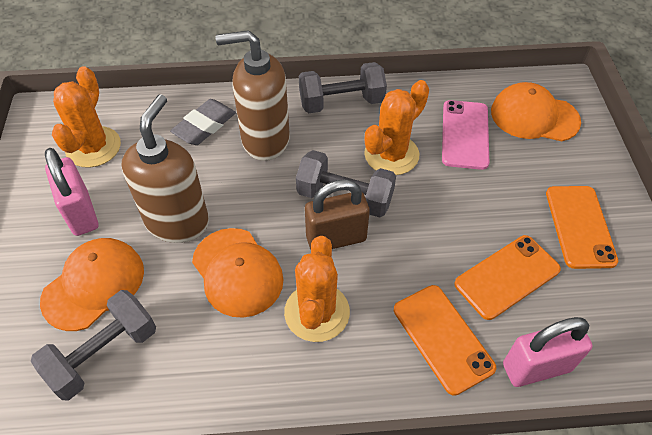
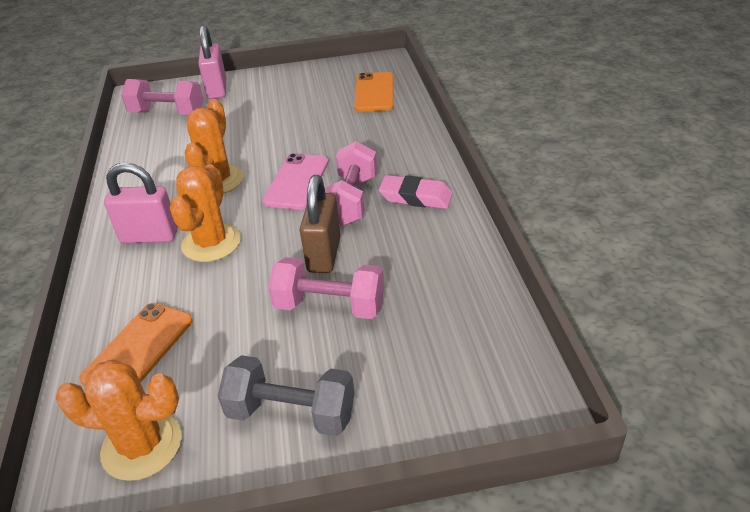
brown soap dispenser: [122,94,209,243] [216,30,290,161] = 2 -> none = 0
grey dumbbell: [31,290,156,400] [296,150,396,218] [299,62,387,113] = 3 -> [218,355,355,436] = 1
grey eraser: [170,99,236,145] = 1 -> none = 0
orange cap: [40,238,144,331] [192,228,284,318] [491,82,581,141] = 3 -> none = 0
orange phone: [394,285,496,396] [454,235,561,320] [546,186,618,269] = 3 -> [79,303,193,386] [354,72,393,112] = 2
pink dumbbell: none = 0 -> [121,79,203,115] [268,257,384,319] [325,141,377,226] = 3
pink eraser: none = 0 -> [379,175,453,209] = 1

